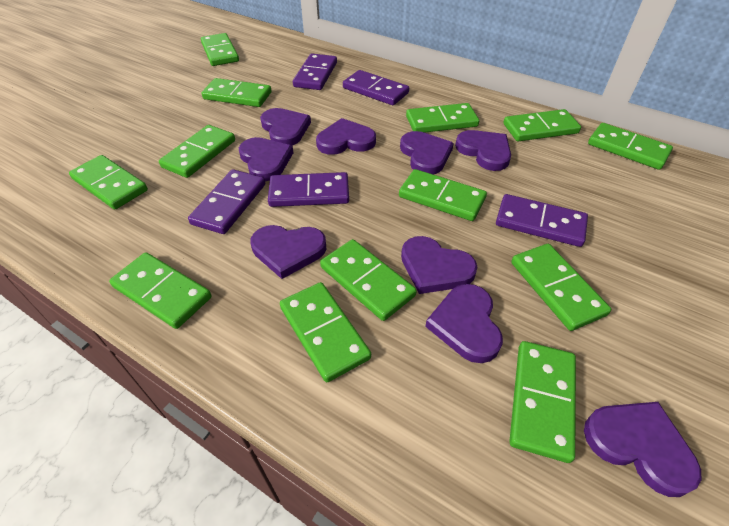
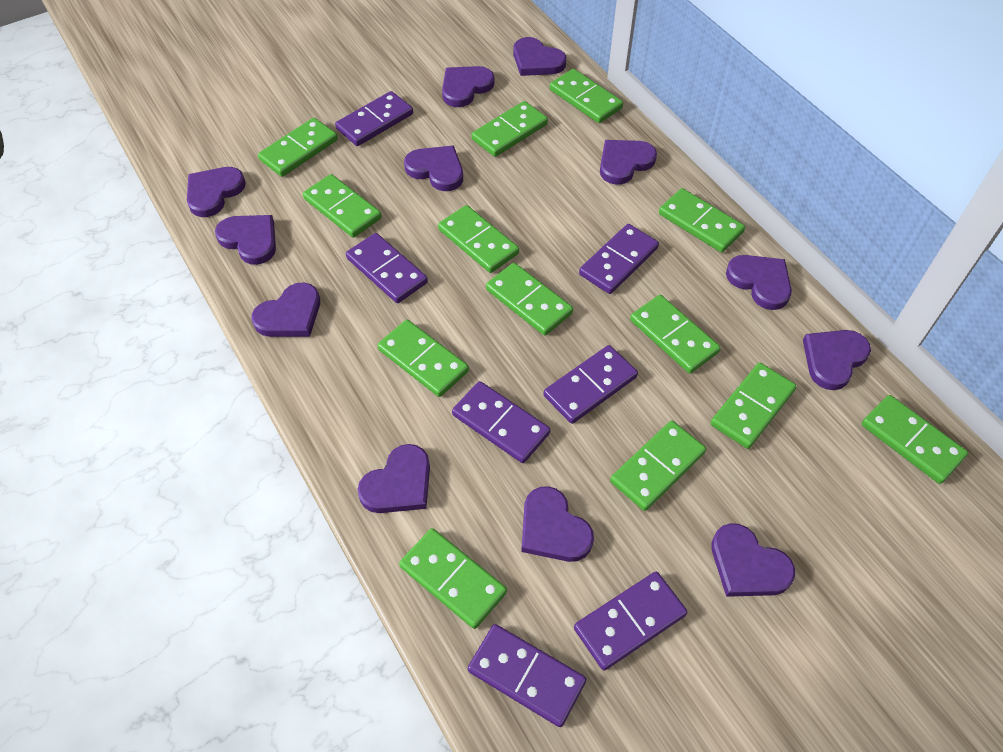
purple domino: [188,169,265,234] [268,172,349,207] [293,54,337,90] [343,70,409,105] [496,194,588,247] = 5 -> [335,91,413,146] [346,233,428,303] [452,381,550,463] [468,624,586,727] [544,345,638,424] [574,572,687,670] [579,224,659,294] = 7
purple heart: [239,137,294,181] [250,225,326,279] [260,108,311,146] [316,118,376,155] [400,131,454,175] [401,236,477,294] [425,284,503,363] [455,130,511,171] [584,402,701,497] = 9 -> [187,167,246,217] [215,215,276,265] [252,282,320,337] [357,444,430,513] [404,146,463,191] [442,66,495,107] [513,37,566,76] [521,486,594,562] [600,140,657,185] [711,523,795,597] [726,255,792,310] [803,330,871,390] = 12

